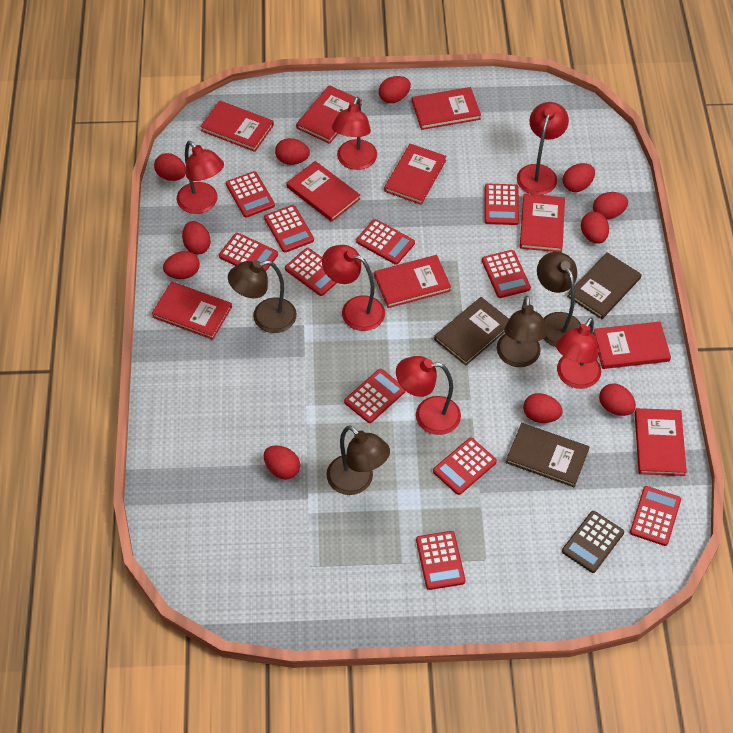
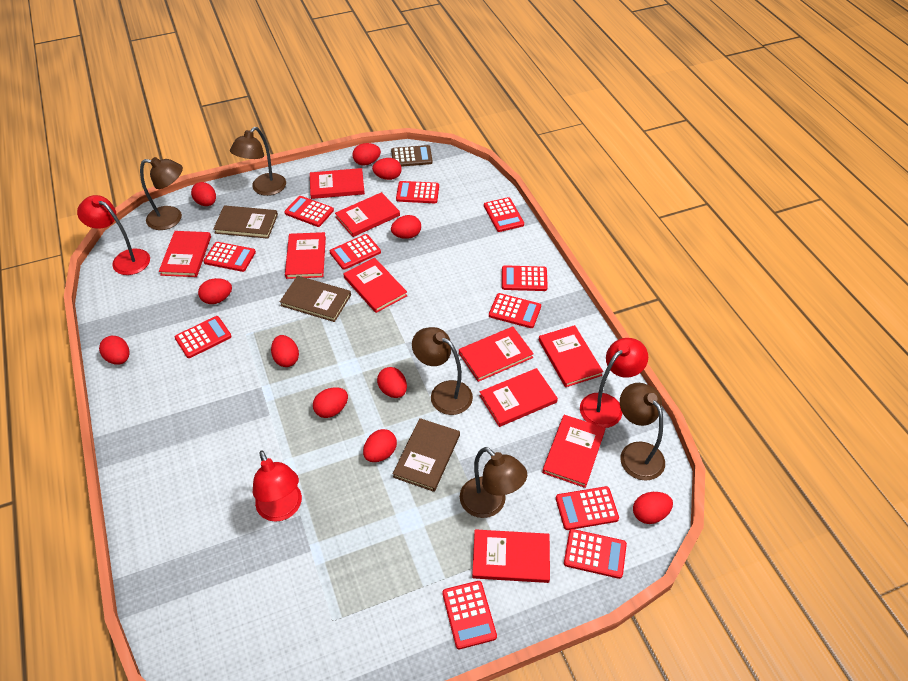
brown lamp: [228,260,297,333] [327,425,390,495] [497,296,548,367] [537,252,581,347] = 4 -> [140,157,183,230] [230,127,286,196] [412,327,473,415] [460,447,527,518] [620,383,665,480] = 5
red lamp: [177,141,224,214] [322,245,385,331] [332,97,377,170] [396,356,461,435] [517,102,569,195] [556,318,601,389] = 6 -> [77,195,150,275] [253,451,302,522] [580,338,648,428] = 3

